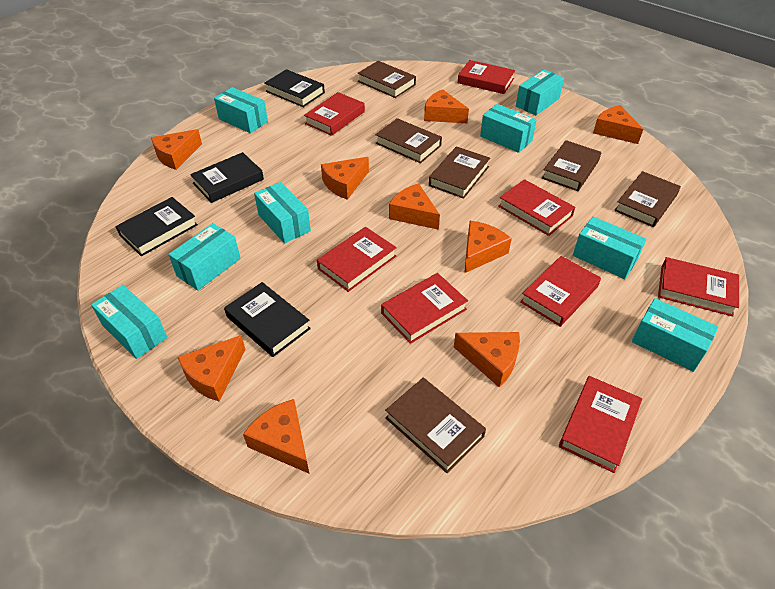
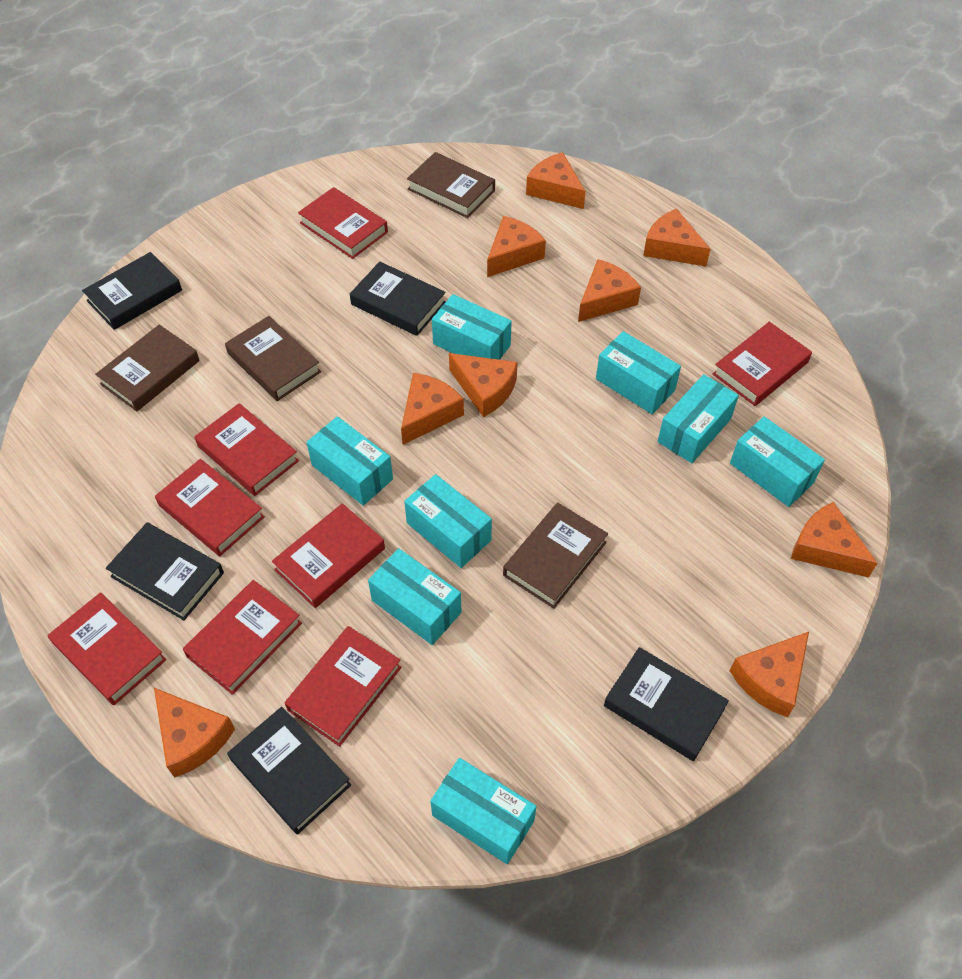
black book: [115,197,198,256] [190,152,264,203] [224,282,311,357] [264,69,325,107] = 4 -> [82,252,182,330] [106,522,224,620] [227,707,351,835] [350,262,446,336] [604,647,729,761] = 5
brown book: [357,61,416,98] [375,118,442,163] [385,378,486,473] [429,146,490,199] [542,140,601,191] [614,171,681,227] = 6 -> [95,325,200,412] [225,316,321,401] [407,152,495,218] [503,503,608,609] = 4

